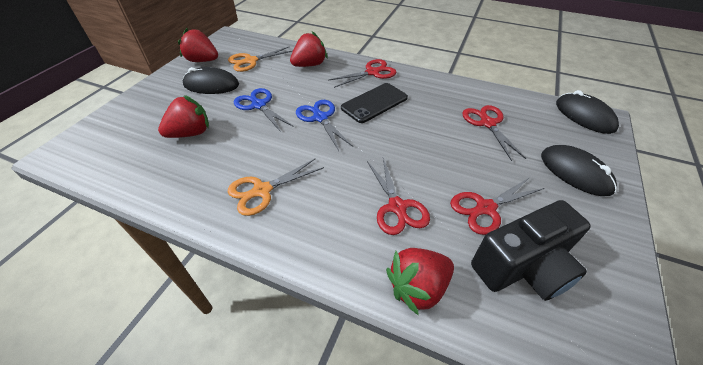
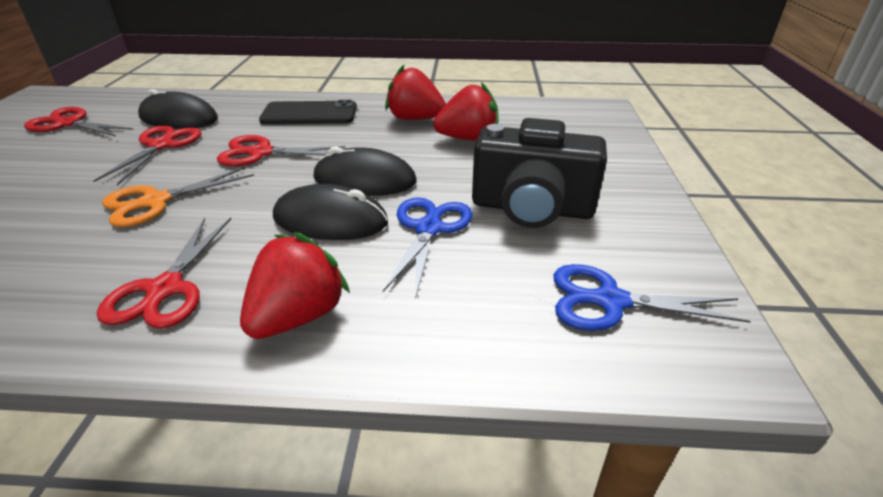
orange scissors: [228,47,293,72] [228,158,324,216] = 2 -> [102,166,254,227] = 1
red strawberry: [158,95,209,138] [178,28,218,62] [290,31,328,67] [386,248,454,316] = 4 -> [240,232,350,339] [385,65,446,120] [433,82,499,141] = 3

